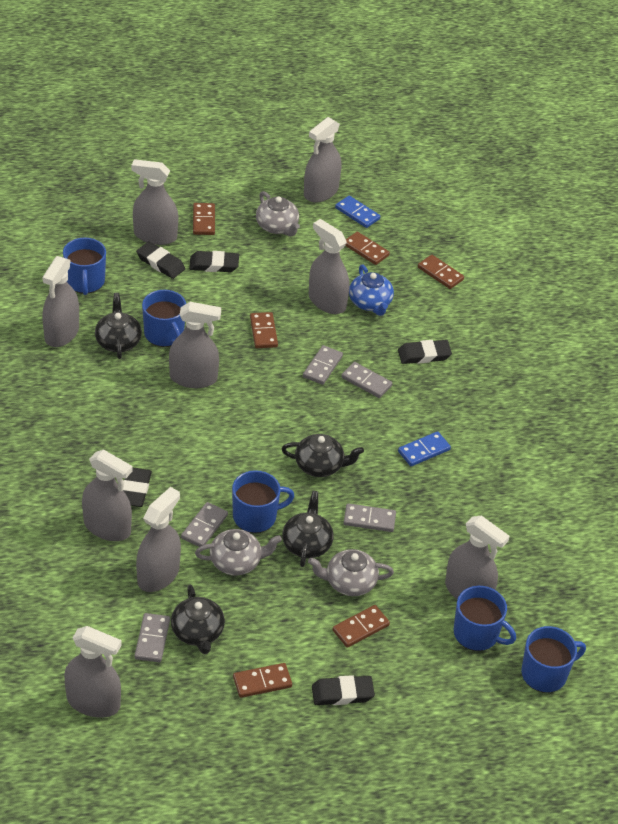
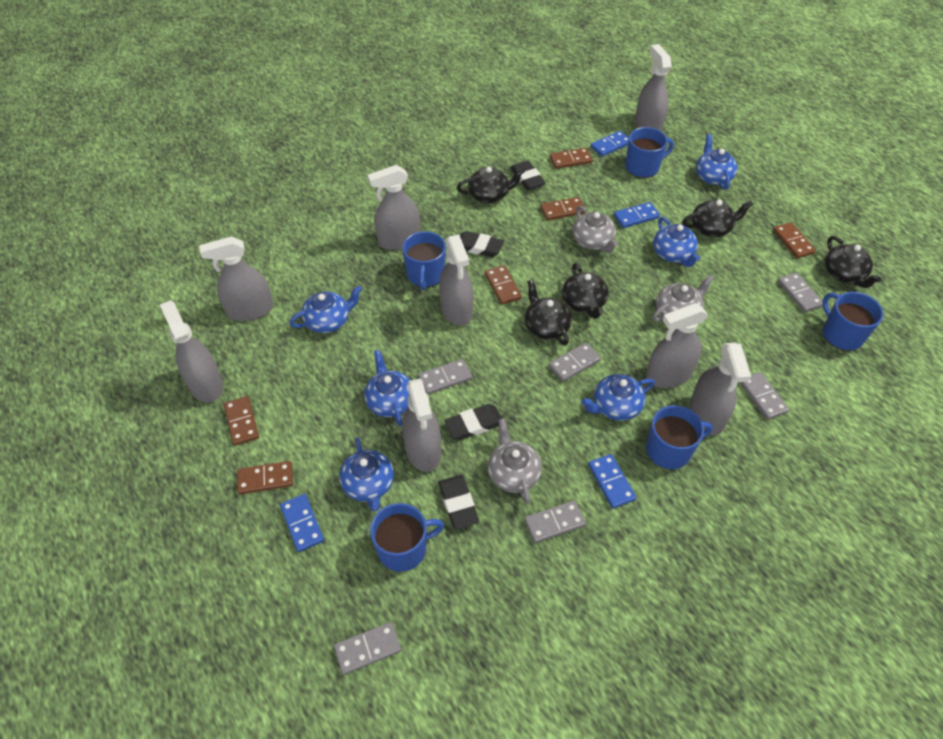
black eraser: [123,468,152,507] [136,242,185,279] [189,251,239,272] [312,675,375,705] [398,340,452,364] = 5 -> [438,475,479,529] [444,404,502,440] [460,231,504,257] [510,161,546,190] = 4
black teapot: [95,293,142,359] [171,585,225,654] [282,434,364,477] [282,491,334,567] = 4 -> [457,167,525,203] [525,280,572,345] [562,263,608,319] [682,200,753,237] [825,236,881,288] = 5
blue domino: [335,196,380,228] [398,431,451,466] = 2 -> [280,494,324,552] [588,454,636,509] [590,131,629,157] [614,202,660,228] = 4
blue teapot: [349,265,394,316] = 1 -> [290,285,362,333] [339,437,394,512] [364,350,411,426] [581,374,655,421] [653,217,700,267] [696,134,738,190] = 6
grey domino: [135,613,170,662] [181,502,228,547] [303,345,343,385] [341,362,392,398] [343,503,396,532] = 5 -> [334,622,401,675] [418,359,472,395] [524,501,586,543] [549,343,601,382] [740,372,789,420] [778,273,823,313] = 6
grey spray bottle: [42,256,79,347] [64,626,122,718] [82,449,133,541] [131,159,178,245] [136,487,181,592] [169,302,221,388] [304,117,341,202] [309,219,349,314] [445,515,510,599] = 9 -> [160,300,223,402] [199,236,273,321] [368,165,420,250] [402,379,441,472] [439,235,474,326] [635,44,672,132] [646,303,708,388] [690,343,751,436] = 8

